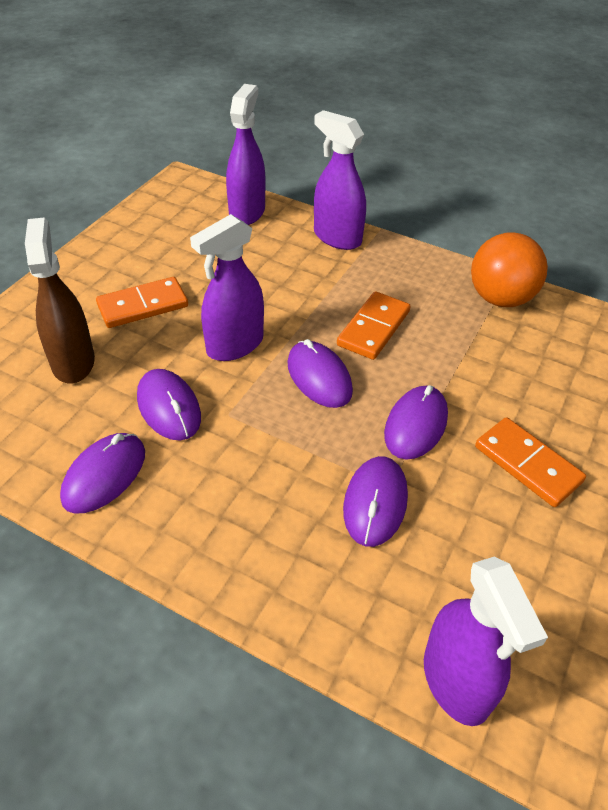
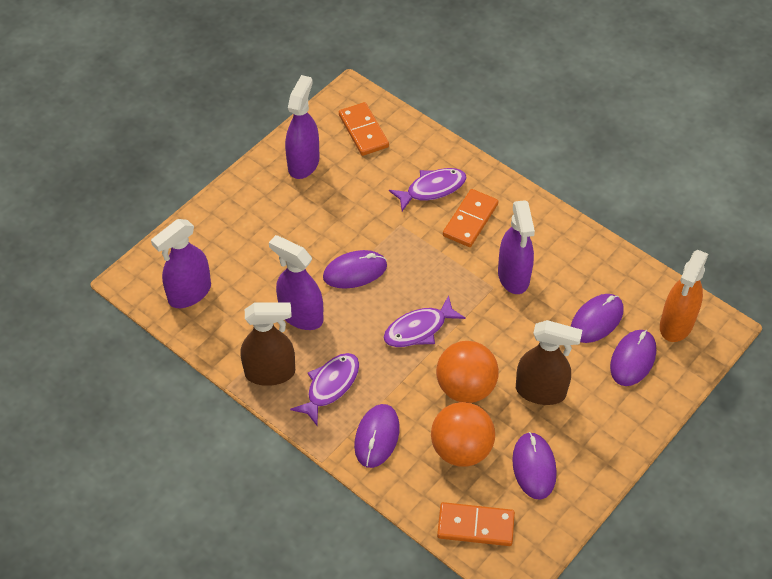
brown spray bottle: [25,217,95,383] = 1 -> [240,303,295,386] [516,320,582,405] = 2
orange ball: [471,232,548,307] = 1 -> [431,402,495,467] [436,341,499,403] = 2
orange spray bottle: none = 0 -> [660,250,708,342] = 1
purple fish: none = 0 -> [290,353,359,425] [383,295,466,347] [389,168,467,211] = 3

